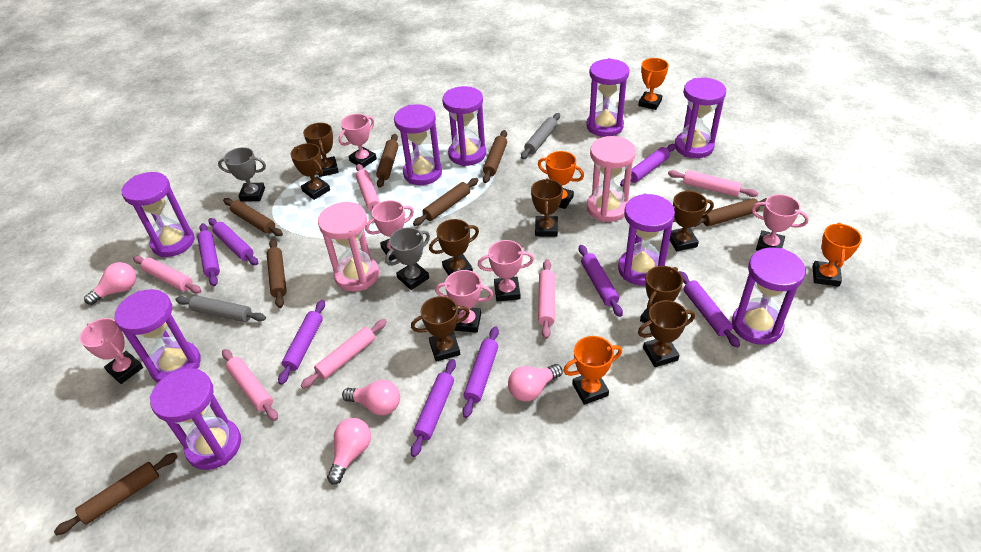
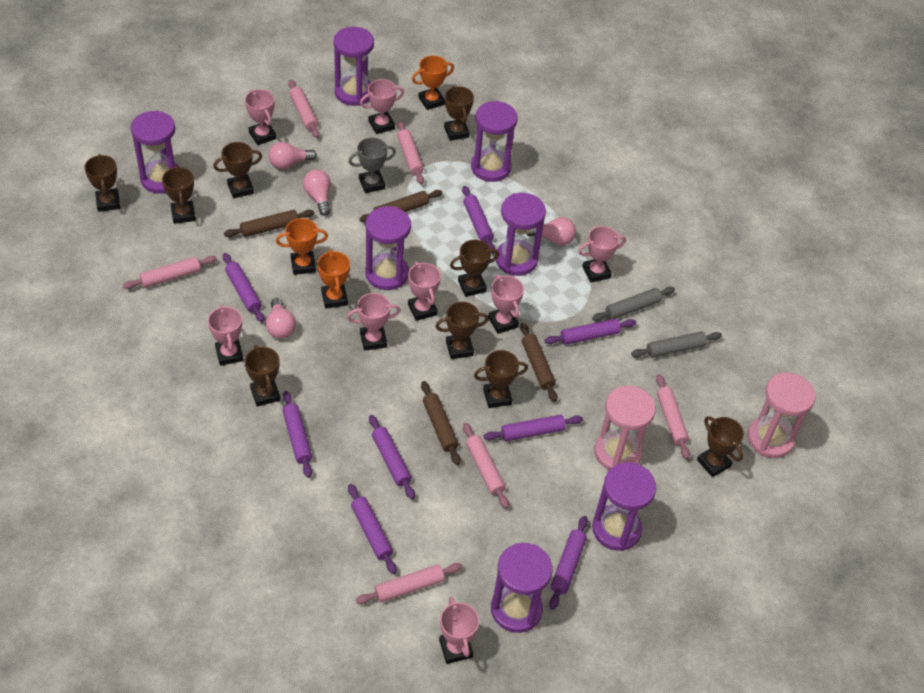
brown rolling pin: [54,453,178,535] [223,198,283,236] [266,239,287,308] [376,134,399,188] [413,178,478,226] [483,130,507,183] [694,198,767,227] = 7 -> [224,210,314,237] [359,190,442,222] [421,381,460,465] [520,323,557,402] = 4
brown trophy: [291,143,330,200] [303,123,339,177] [411,296,470,362] [429,219,479,276] [531,178,563,237] [638,300,695,367] [640,266,683,323] [670,191,714,251] = 8 -> [84,154,120,212] [162,166,196,224] [213,142,262,198] [245,345,280,407] [435,302,489,359] [444,86,474,141] [450,240,499,297] [474,350,528,408] [697,416,744,477] = 9
grey trophy: [218,147,266,201] [385,227,430,290] = 2 -> [348,137,396,193] = 1
orange trophy: [538,151,584,209] [563,336,622,405] [638,58,669,110] [812,223,862,287] = 4 -> [276,218,328,275] [317,249,350,309] [412,56,454,110] = 3
pink trophy: [80,318,143,384] [339,114,377,168] [365,200,414,261] [435,270,493,332] [478,240,534,302] [752,194,809,251] = 6 -> [208,305,244,366] [245,89,276,145] [347,293,401,351] [360,79,404,134] [408,262,441,321] [439,597,479,664] [488,275,524,334] [578,226,626,283] = 8
purple hourglass: [114,289,201,382] [122,172,195,257] [150,368,241,470] [394,104,442,185] [442,86,486,166] [586,58,629,137] [618,194,675,285] [675,77,726,158] [732,248,806,345] = 9 -> [131,110,179,194] [334,27,374,106] [365,206,411,290] [471,101,518,182] [491,543,552,633] [495,193,546,276] [592,462,656,551] = 7

